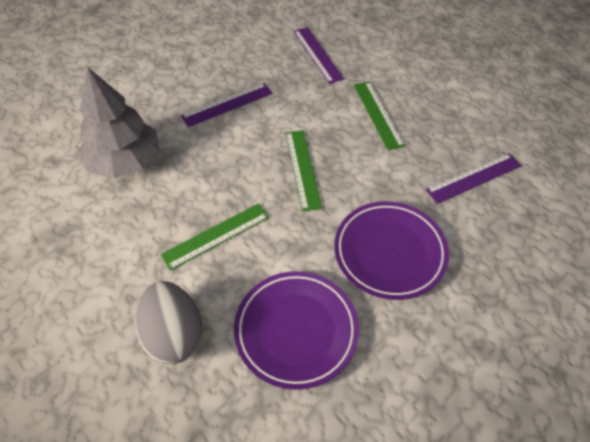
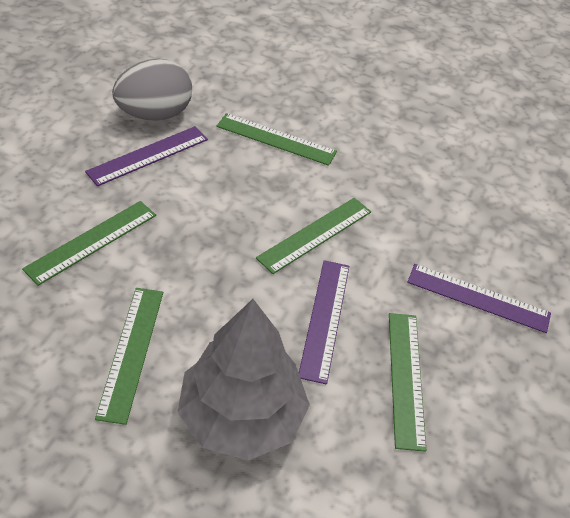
green ruler: [161,203,269,270] [285,130,322,212] [354,81,405,151] = 3 -> [22,201,156,286] [95,288,163,425] [217,113,337,166] [256,198,371,274] [389,313,426,452] = 5
purple plate: [234,271,359,390] [334,201,449,300] = 2 -> none = 0

